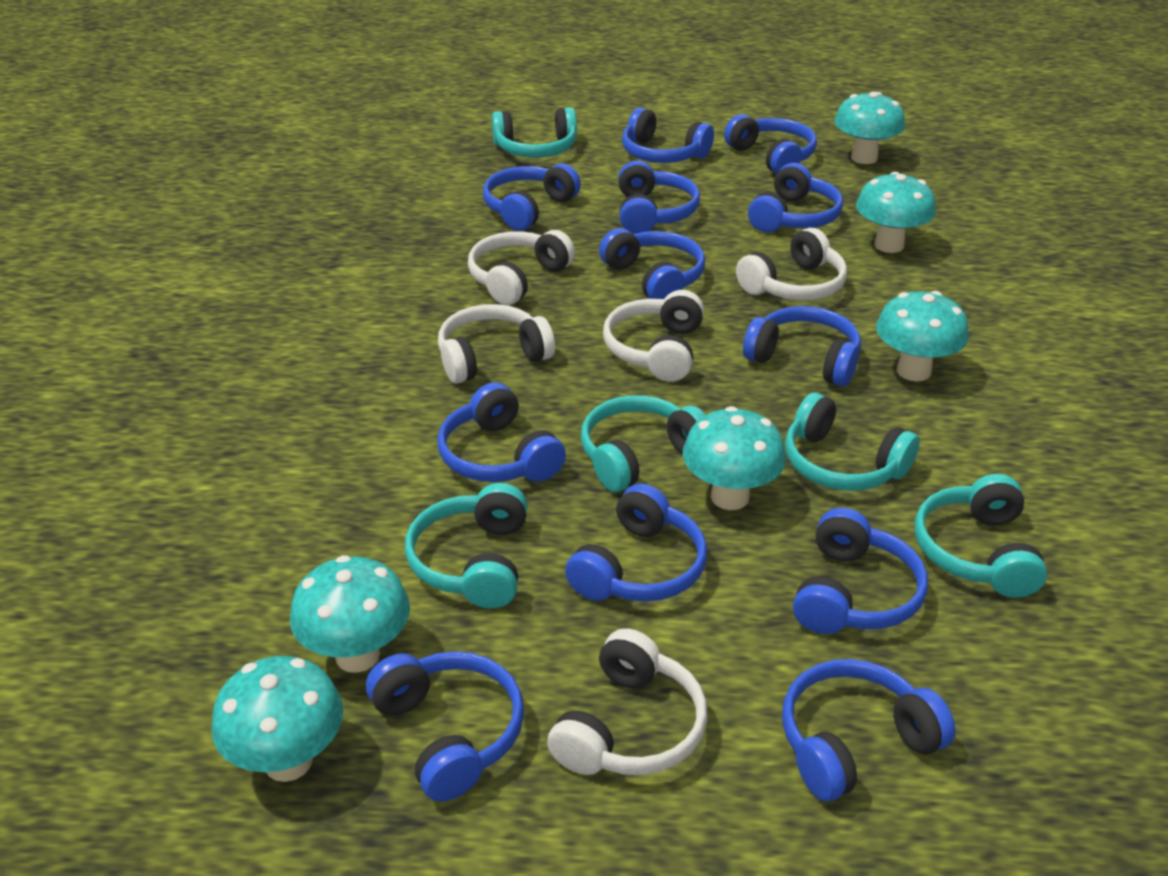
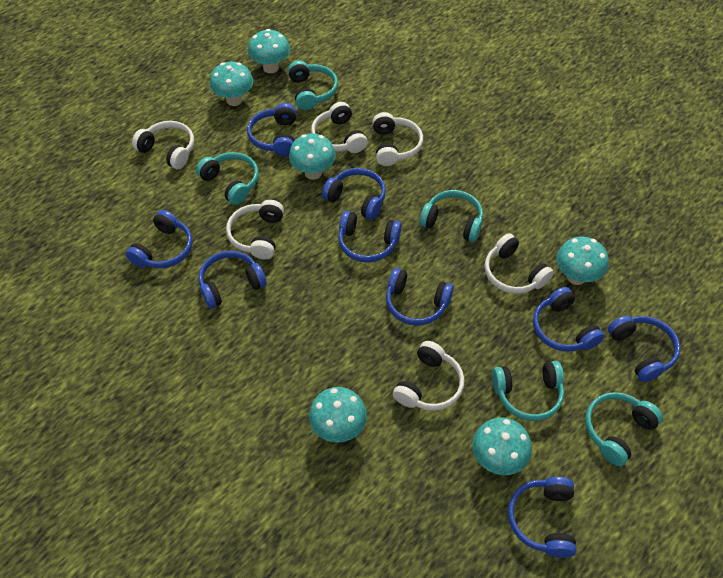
blue headphones: [366,651,524,802] [437,382,566,482] [483,163,581,231] [565,484,707,602] [599,228,705,299] [618,161,700,234] [622,108,714,163] [724,114,817,174] [743,306,861,387] [748,163,843,232] [782,659,956,801] [793,508,928,634] = 12 -> [126,210,193,268] [199,251,267,309] [247,103,296,156] [322,168,386,220] [338,211,402,263] [386,268,454,325] [508,477,576,558] [533,287,604,352] [608,315,680,382] = 9
white headphones: [438,304,555,384] [468,230,575,305] [547,628,707,775] [603,290,704,382] [736,228,847,300] = 5 -> [132,121,194,169] [226,200,284,260] [311,102,367,153] [373,112,423,166] [393,341,464,411] [485,233,554,294] = 6

